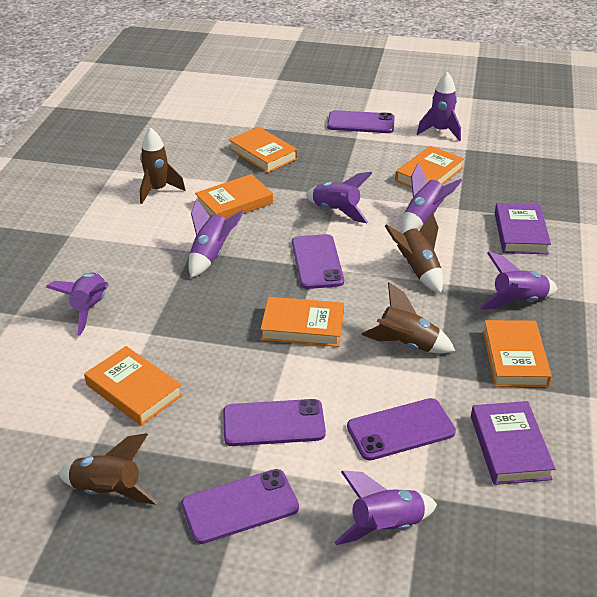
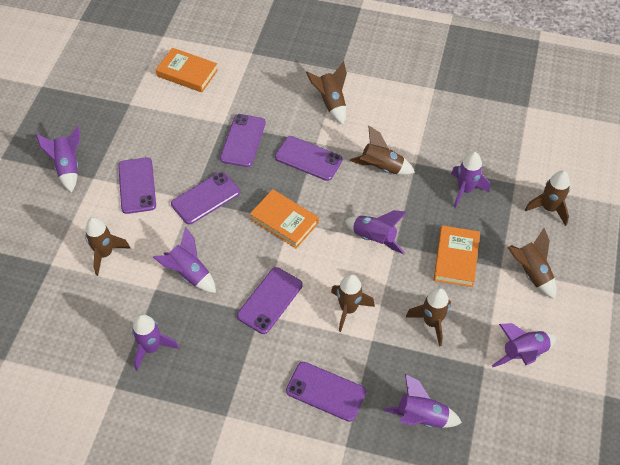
brown rocket: [58,433,158,505] [140,128,186,204] [361,282,455,353] [385,212,443,293] = 4 -> [85,217,130,276] [306,61,347,124] [331,274,375,332] [350,126,415,175] [406,288,451,347] [507,228,556,299] [525,170,570,226] = 7
orange book: [84,346,183,426] [195,174,273,219] [229,127,298,173] [260,297,344,347] [395,146,464,188] [483,320,552,387] = 6 -> [156,48,218,92] [250,189,319,248] [434,225,480,287] = 3
purple book: [471,401,555,485] [495,203,551,254] = 2 -> none = 0
purple phone: [181,469,299,544] [223,399,326,446] [292,234,344,289] [327,110,395,133] [347,398,456,461] = 5 -> [118,157,156,214] [171,172,240,224] [220,114,266,167] [237,267,302,334] [275,136,343,181] [286,362,366,422] = 6

